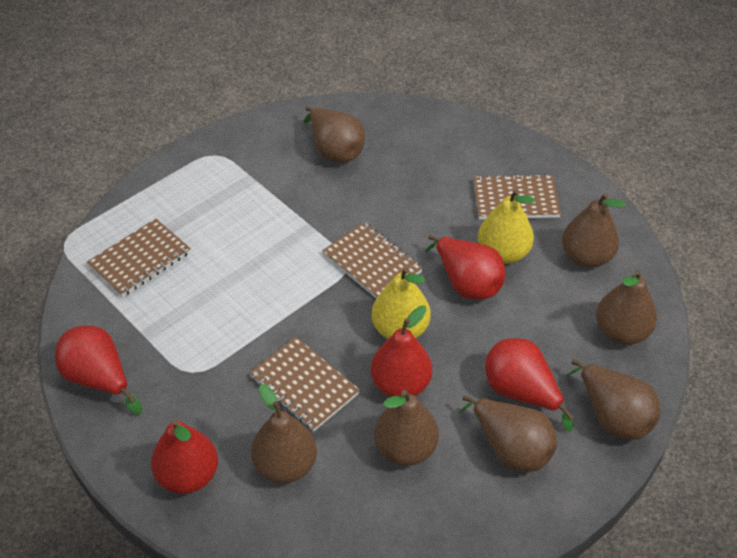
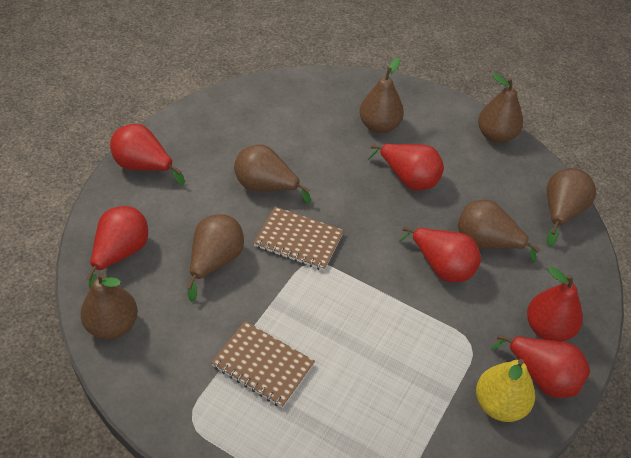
brown notebook: [87,218,191,297] [249,337,360,431] [322,222,423,299] [474,173,561,219] = 4 -> [211,321,315,408] [253,207,344,271] = 2
red pear: [55,326,142,415] [151,419,218,494] [371,305,432,397] [425,235,505,300] [485,338,574,432] = 5 -> [86,206,148,288] [110,124,185,185] [368,144,444,191] [399,226,481,282] [491,334,590,398] [527,267,583,342] = 6
yellow pear: [372,267,431,339] [478,189,535,264] = 2 -> [476,359,535,422] = 1

